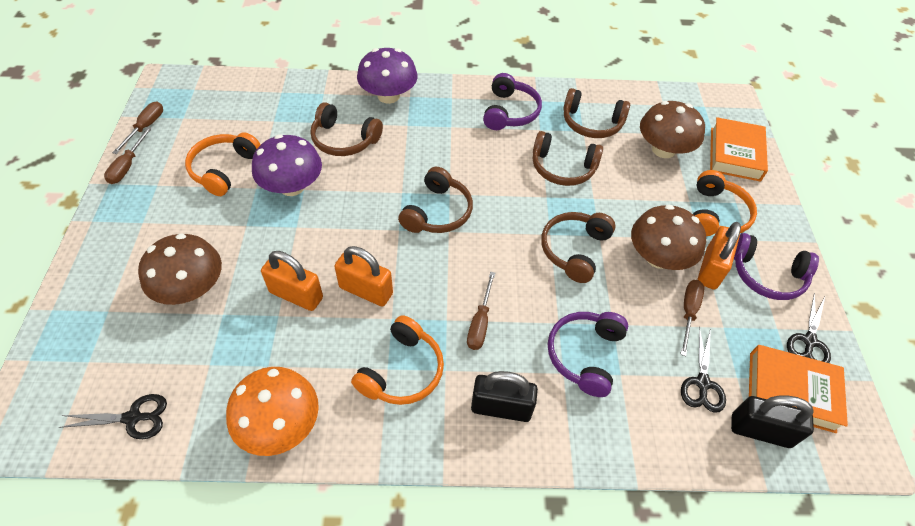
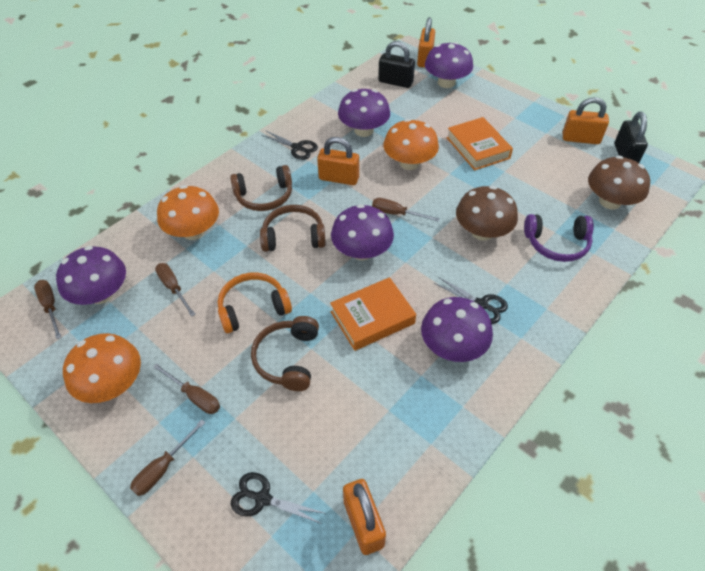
brown headphones: [310,102,383,156] [398,167,473,233] [533,131,603,186] [541,212,616,283] [563,88,630,138] = 5 -> [230,165,292,211] [251,316,319,391] [260,205,326,252] = 3
brown mushroom: [138,234,222,305] [631,205,706,270] [640,101,705,158] = 3 -> [456,186,518,241] [588,156,650,209] = 2
brown screwdriver: [104,127,152,184] [112,102,163,154] [467,272,495,350] [680,280,705,356] = 4 -> [34,280,61,339] [130,420,206,496] [153,363,220,414] [155,263,196,317] [372,198,440,222] = 5
orange headphones: [185,132,260,196] [351,315,444,405] [693,170,757,236] = 3 -> [218,273,292,333] = 1
orange mushroom: [226,367,319,456] = 1 -> [63,333,141,403] [157,185,219,240] [384,119,439,170] = 3
orange padlock: [261,251,323,311] [334,246,393,307] [697,222,741,290] = 3 -> [317,137,359,185] [343,479,386,555] [417,17,435,68] [563,97,609,144] = 4
purple headphones: [483,73,542,130] [548,312,628,397] [734,233,819,300] = 3 -> [524,214,594,262] = 1
purple mushroom: [252,135,322,196] [357,48,418,104] = 2 -> [56,246,126,305] [331,204,394,261] [338,89,390,137] [421,297,493,362] [425,42,473,88] = 5

